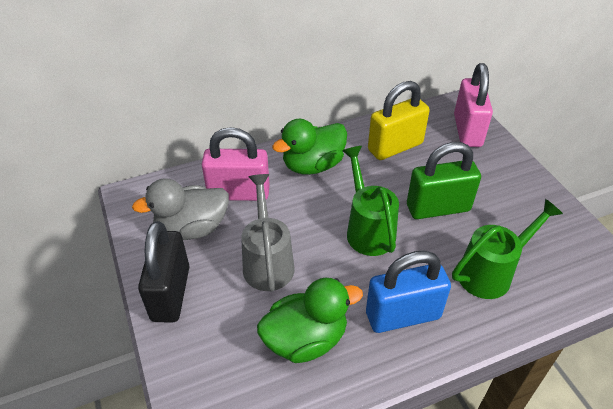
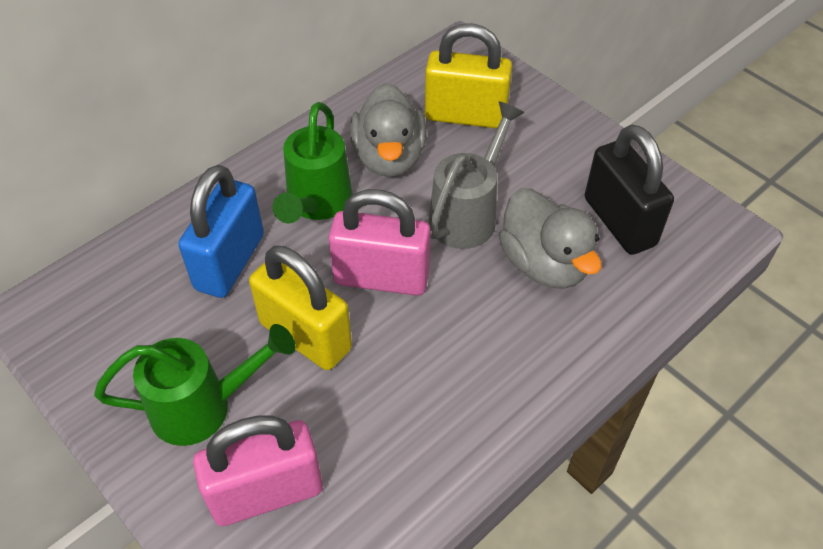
green duck: [257,278,363,363] [272,119,347,175] = 2 -> none = 0
green padlock: [407,142,481,219] = 1 -> none = 0
grey duck: [132,178,229,240] = 1 -> [350,83,427,177] [499,188,602,289] = 2
yellow padlock: [368,81,430,160] = 1 -> [249,246,352,370] [425,23,512,129] = 2

